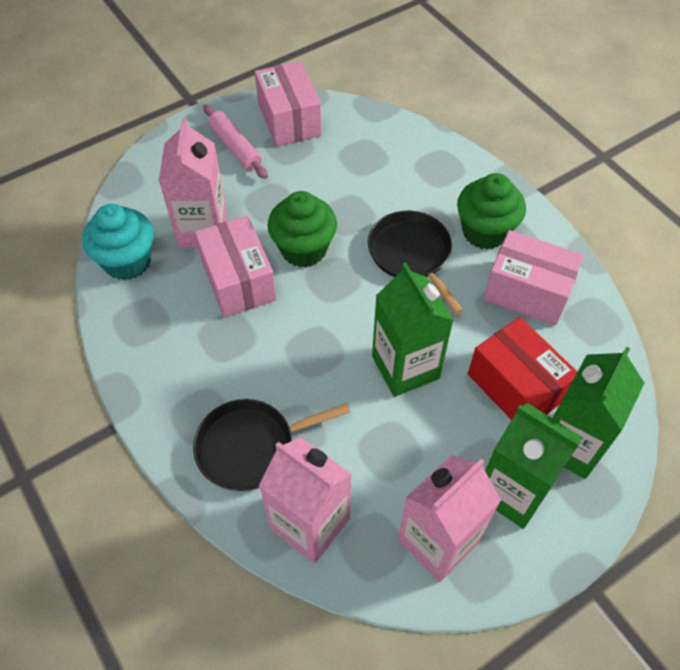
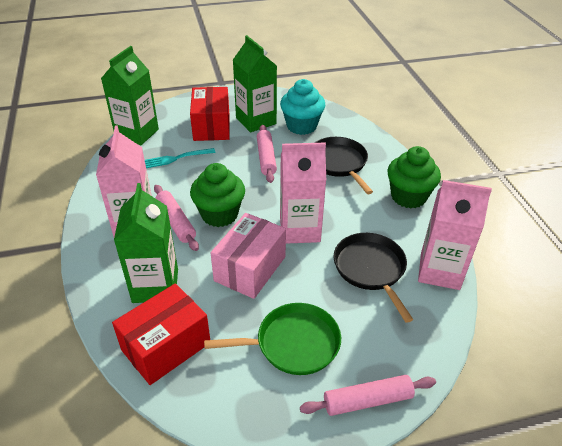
green pan: none = 0 -> [204,303,341,375] = 1
pink box: [195,216,276,317] [255,61,322,147] [483,230,584,325] = 3 -> [211,213,286,299] = 1
pink rolling pin: [203,104,268,179] = 1 -> [154,185,199,251] [257,125,277,183] [300,375,436,416] = 3
red box: [468,317,577,420] = 1 -> [112,283,210,385] [190,87,230,141] = 2
turquoise fork: none = 0 -> [145,148,216,168] = 1

